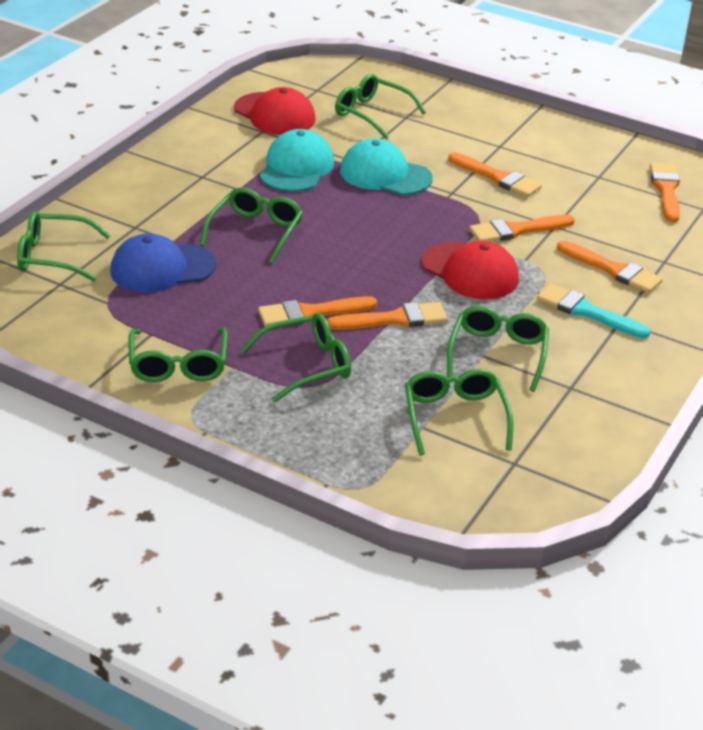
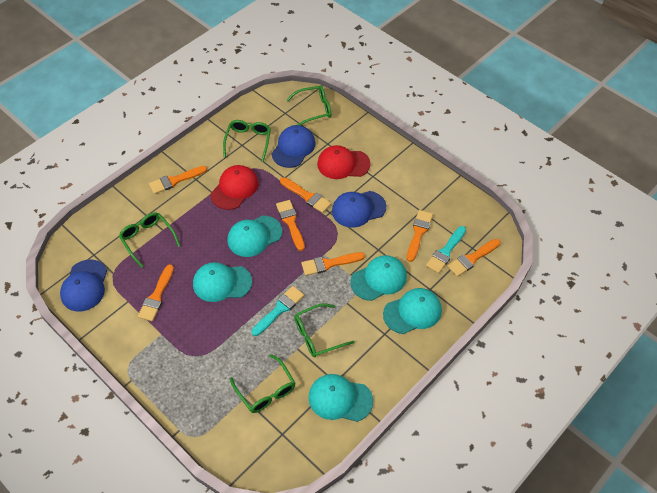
blue cap: [110,233,216,293] = 1 -> [60,259,107,312] [271,125,315,168] [332,191,386,228] = 3
green glasses: [17,211,111,281] [128,328,228,382] [200,187,303,264] [241,313,351,402] [335,74,426,139] [405,369,513,456] [447,306,549,392] = 7 -> [119,212,180,268] [223,120,271,162] [230,354,295,413] [287,86,331,125] [294,303,355,357] = 5
orange brush: [258,296,377,326] [327,302,448,330] [448,152,542,197] [469,214,575,242] [557,241,663,293] [650,163,680,222] = 6 -> [138,264,174,321] [149,166,207,194] [276,200,305,251] [280,177,332,213] [301,252,365,276] [407,210,433,262] [447,239,501,277] = 7
turquoise brush: [537,283,650,338] = 1 -> [252,286,304,336] [426,226,466,273] = 2
turquoise cap: [260,129,334,192] [340,138,433,195] = 2 -> [193,262,252,302] [227,216,282,257] [308,374,373,422] [350,255,407,301] [383,288,442,334] = 5

